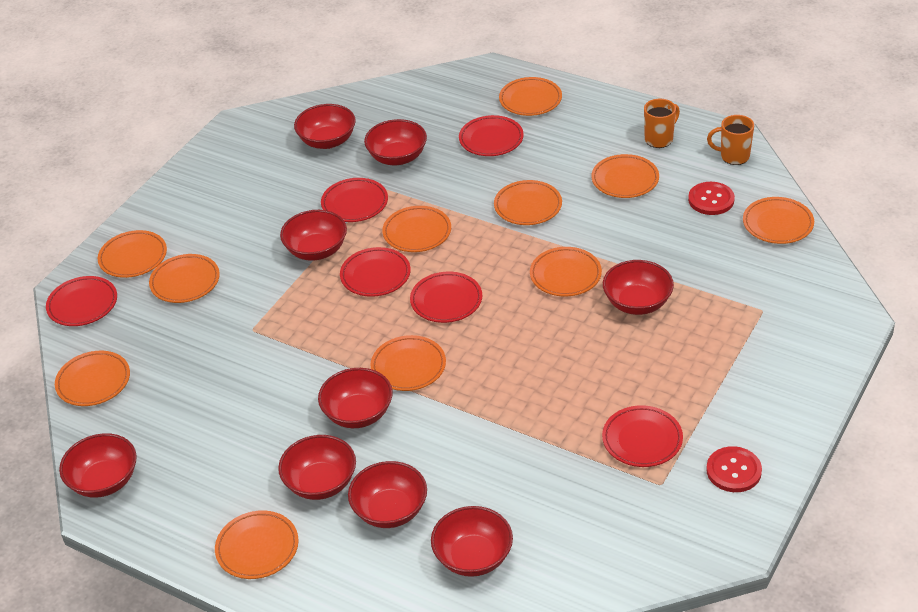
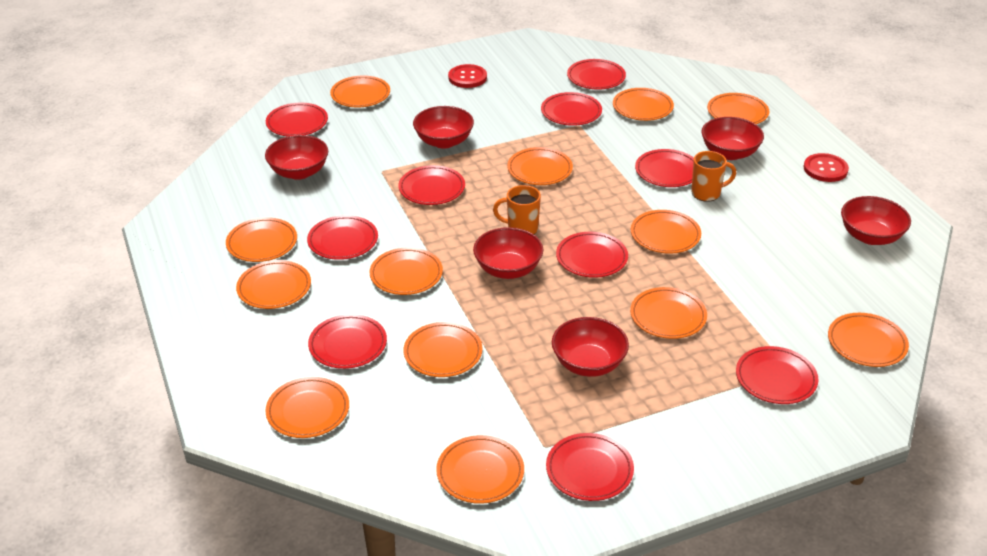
orange plate: [55,351,130,406] [98,230,167,278] [149,254,220,303] [215,510,299,579] [370,335,446,391] [382,206,451,252] [494,180,562,225] [499,77,562,116] [530,247,602,296] [592,154,659,198] [743,197,814,244] = 11 -> [226,217,297,262] [236,260,311,309] [265,377,349,438] [330,76,390,107] [370,247,443,295] [404,322,483,377] [436,435,524,504] [507,147,573,185] [613,88,674,121] [630,287,707,339] [631,210,701,254] [707,93,769,124] [828,313,909,367] = 13
red bowl: [59,433,137,498] [278,435,356,500] [280,210,347,261] [294,104,356,149] [318,368,393,428] [348,461,427,528] [364,119,427,165] [431,506,513,577] [603,260,674,315] = 9 -> [265,135,328,180] [413,106,474,149] [473,227,543,279] [552,317,629,377] [702,117,764,160] [841,196,911,245] = 6
red plate: [46,276,117,326] [321,178,388,222] [340,247,411,297] [410,272,482,323] [459,115,524,156] [602,405,683,467] = 6 -> [266,103,328,136] [307,215,378,260] [308,314,387,369] [398,165,465,205] [541,92,602,126] [546,433,634,501] [556,232,628,278] [567,59,626,90] [635,149,694,187] [736,346,818,404] = 10

